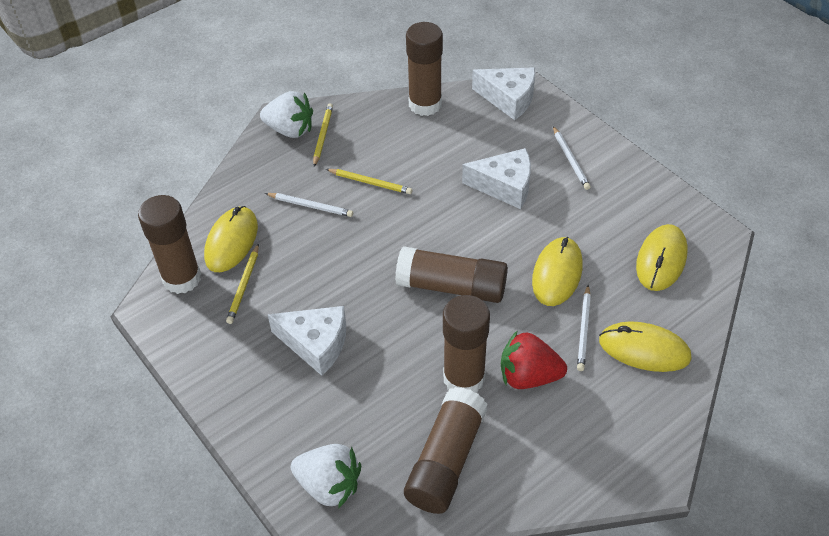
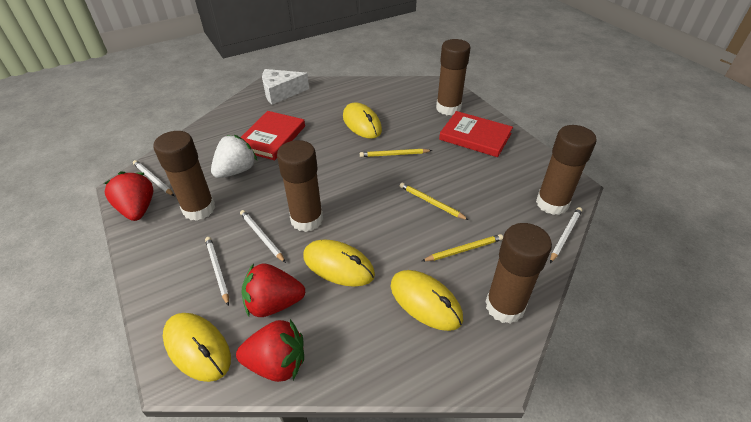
red book: none = 0 -> [240,111,305,160] [439,111,513,157] = 2
red strawberry: [501,330,567,389] = 1 -> [104,172,153,221] [236,319,304,382] [241,263,305,317] = 3
white cheese: [267,306,346,376] [462,148,531,209] [472,67,535,120] = 3 -> [262,69,309,105] = 1
white pencil: [265,193,353,217] [553,126,591,190] [577,285,591,371] = 3 -> [133,160,174,196] [205,237,229,306] [240,210,286,263] [550,207,582,263] = 4
white strawberry: [260,91,313,138] [291,444,361,509] = 2 -> [211,135,257,178] = 1

